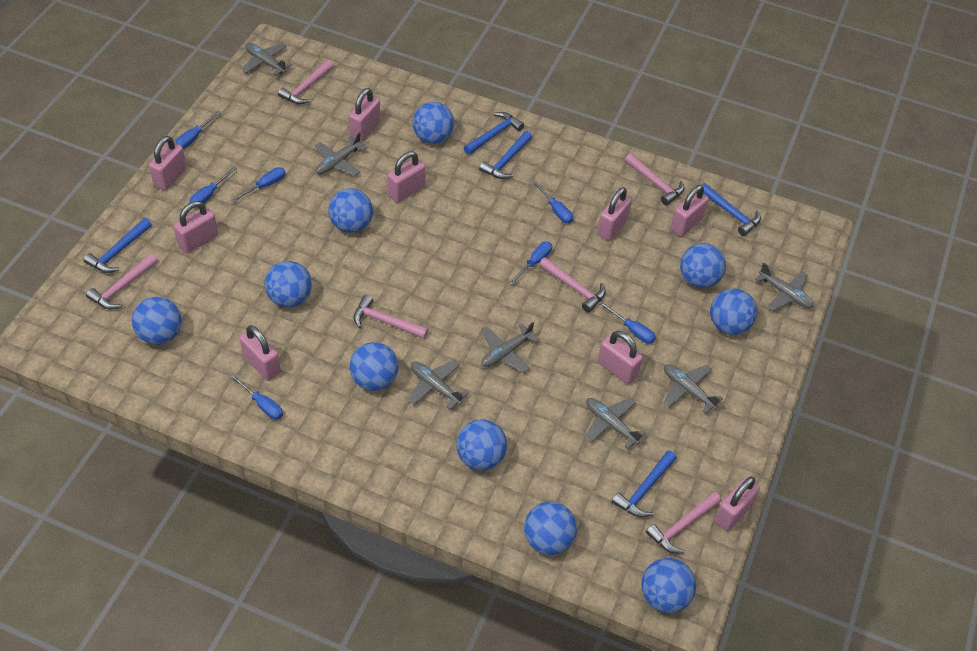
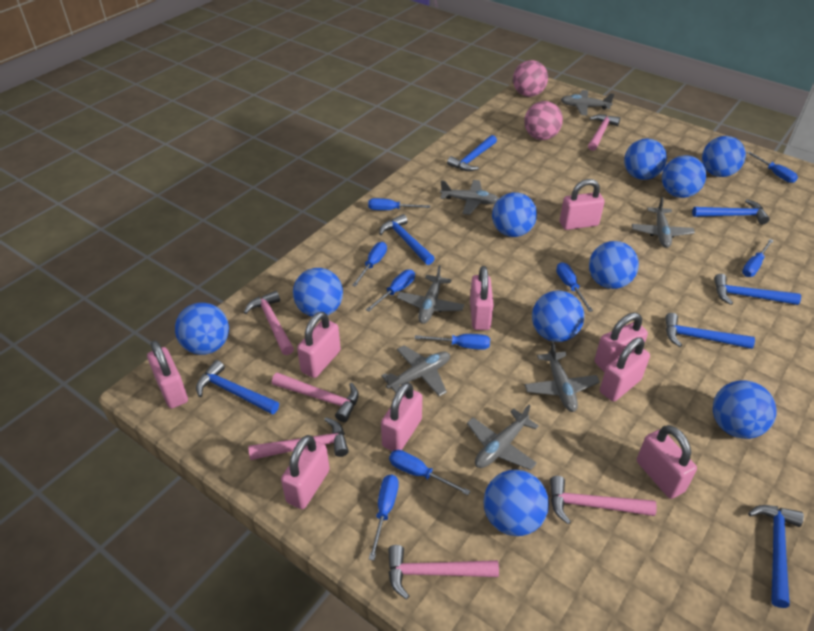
blue hammer: [83,218,152,273] [464,112,524,155] [479,131,532,179] [612,450,677,517] [702,183,761,236] = 5 -> [196,360,279,415] [379,214,435,265] [447,135,497,171] [665,313,755,349] [692,199,770,224] [714,274,801,305] [748,505,804,608] = 7
blue screwdriver: [176,111,221,149] [190,166,237,203] [229,374,283,420] [231,167,286,202] [509,242,552,284] [532,180,573,223] [599,301,656,344] = 7 -> [352,242,387,287] [366,270,415,312] [368,198,430,210] [369,475,399,561] [389,450,470,495] [415,334,490,350] [556,262,593,312] [742,239,774,277] [746,151,798,183] = 9
pink ball: none = 0 -> [513,60,548,97] [524,101,563,140] = 2

